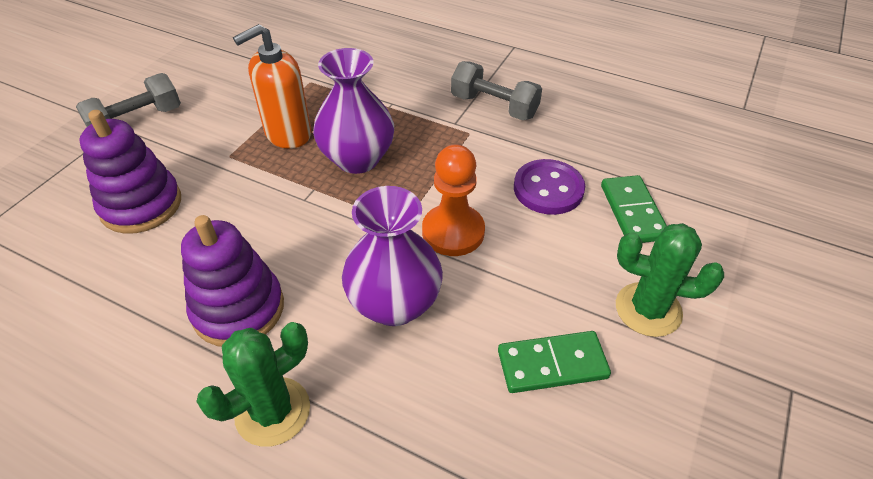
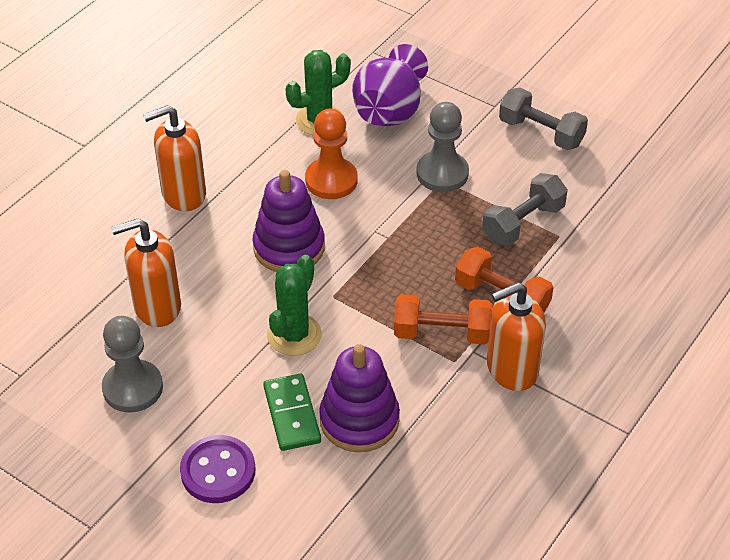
green domino: [498,331,611,393] [601,175,667,243] = 2 -> [263,374,321,451] = 1
grey pawn: none = 0 -> [102,316,163,413] [416,102,469,192] = 2
orange dumbbell: none = 0 -> [394,294,492,344] [455,247,554,313] = 2
orange soap dispenser: [233,24,311,149] = 1 -> [111,218,181,327] [143,105,206,211] [487,282,546,391] = 3
purple vase: [313,48,394,174] [342,186,443,326] = 2 -> [352,44,428,126] = 1

